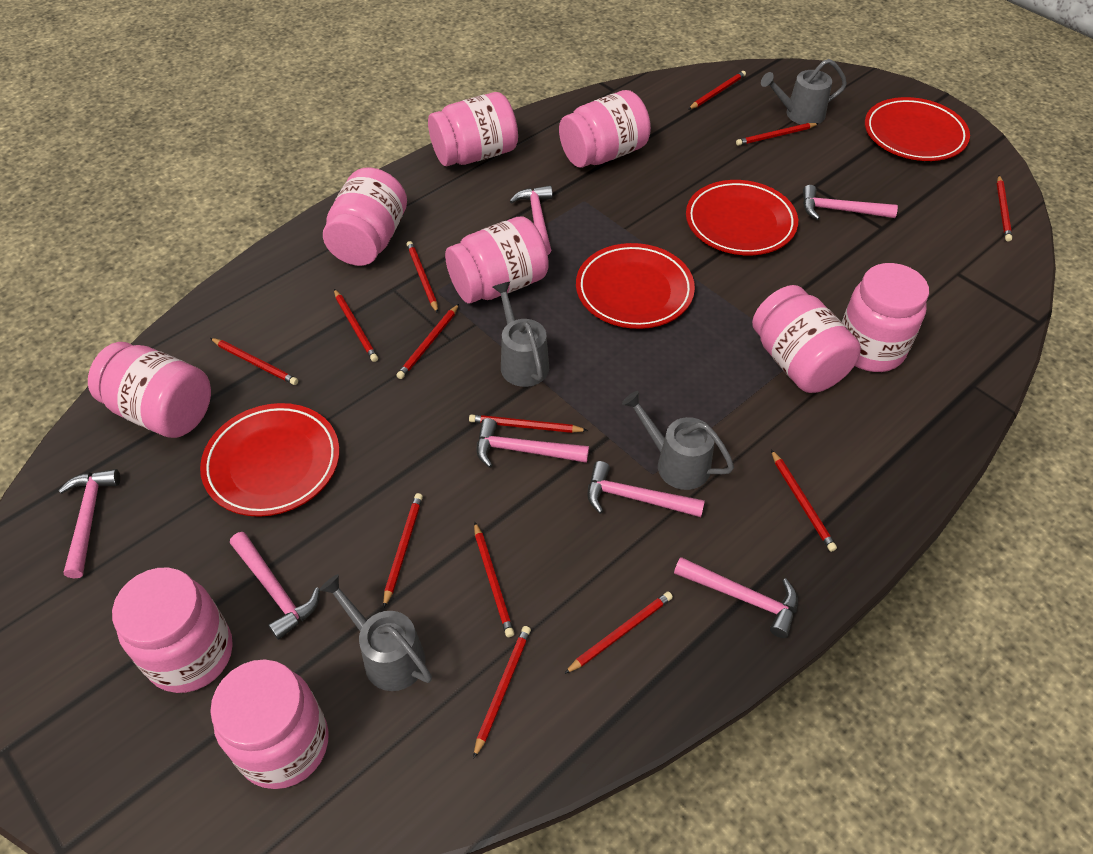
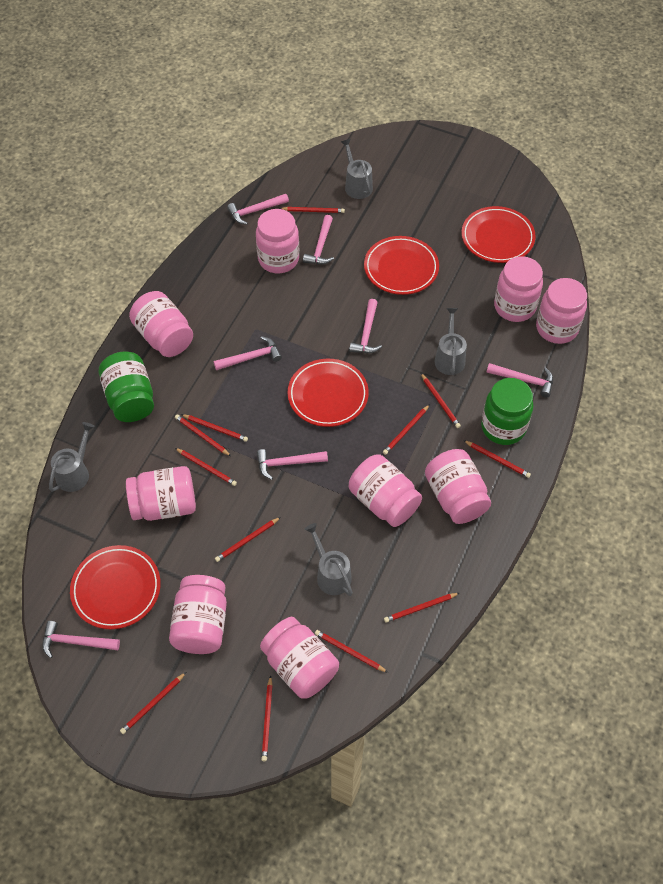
green jar: none = 0 -> [99,352,154,422] [481,378,533,445] = 2
red pencil: [210,338,298,385] [334,289,378,362] [383,493,423,608] [396,304,459,379] [406,241,438,313] [469,414,588,433] [473,626,531,759] [474,522,514,637] [564,592,673,674] [688,71,746,110] [736,123,819,146] [771,450,837,552] [997,175,1012,241] = 13 -> [120,672,186,734] [175,414,231,456] [175,448,237,486] [181,414,248,442] [215,517,281,562] [261,675,273,761] [280,207,345,213] [315,630,388,673] [383,404,430,455] [384,593,459,623] [421,373,461,428] [463,440,531,478] = 12

